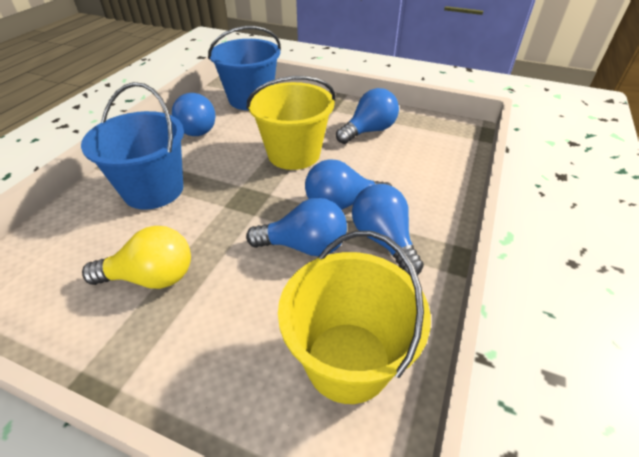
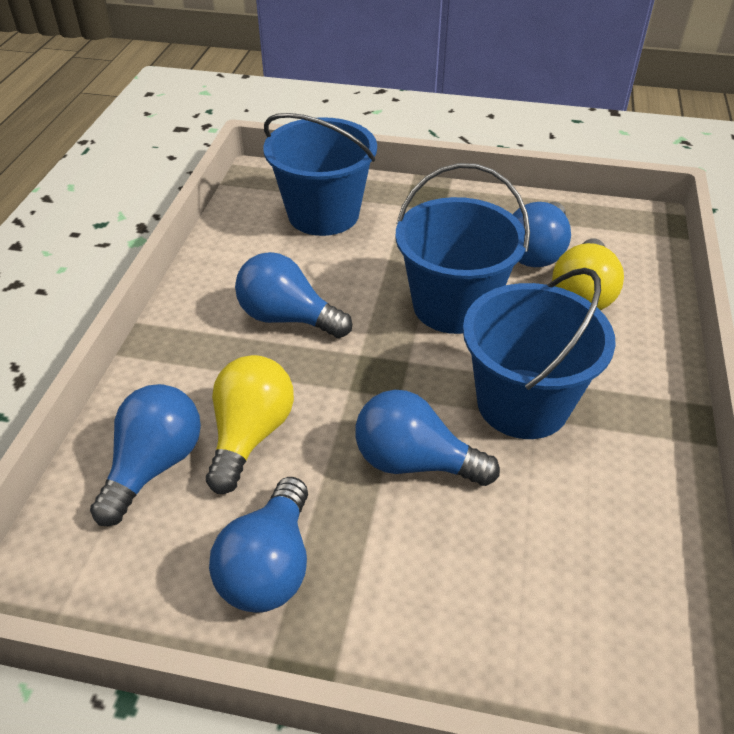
blue bucket: [81,82,184,210] [208,26,281,110] = 2 -> [263,113,377,236] [395,163,530,334] [463,268,616,439] = 3
yellow bucket: [246,76,335,170] [278,231,431,404] = 2 -> none = 0
yellow light bulb: [82,226,191,289] = 1 -> [206,355,294,494] [552,239,624,310] = 2

